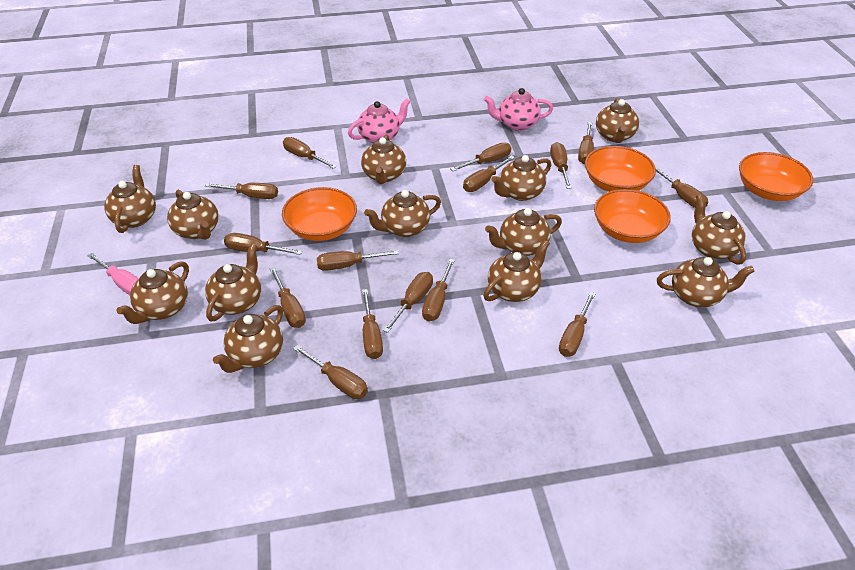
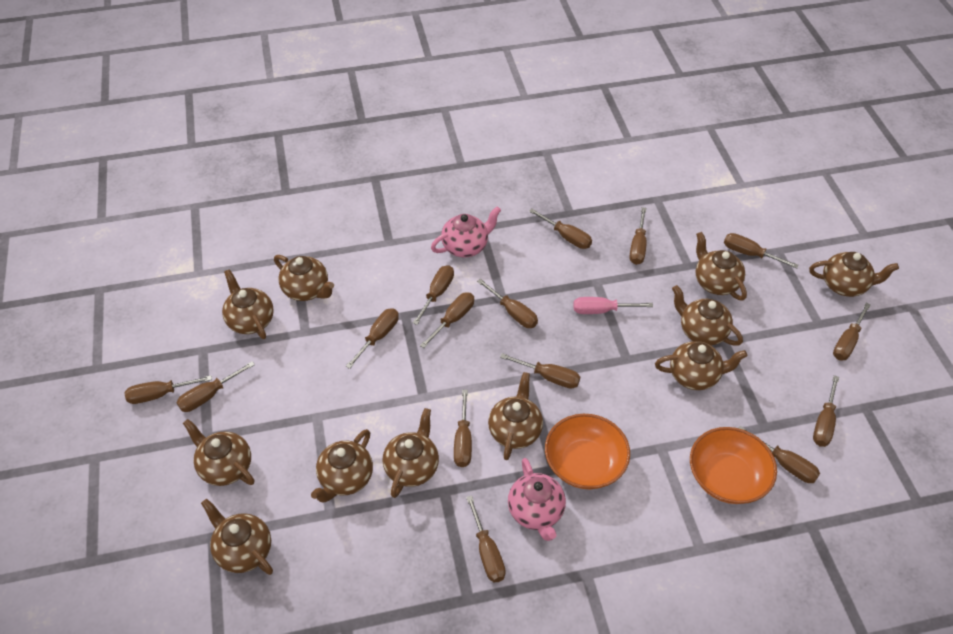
brown teapot: [104,165,156,233] [116,261,189,324] [167,190,219,240] [205,244,261,321] [213,305,283,373] [361,135,406,184] [364,190,441,237] [483,240,550,302] [485,208,562,256] [491,155,551,201] [596,98,639,143] [657,257,755,307] [692,194,746,265] = 13 -> [183,419,254,486] [201,499,273,575] [222,269,274,339] [274,255,334,301] [311,429,373,503] [383,408,439,498] [488,372,543,460] [655,341,747,390] [672,285,743,346] [696,232,747,301] [809,252,899,297] = 11
orange bowl: [282,187,357,241] [585,146,656,192] [594,189,671,243] [739,152,813,201] = 4 -> [545,414,630,489] [690,427,777,504] = 2

